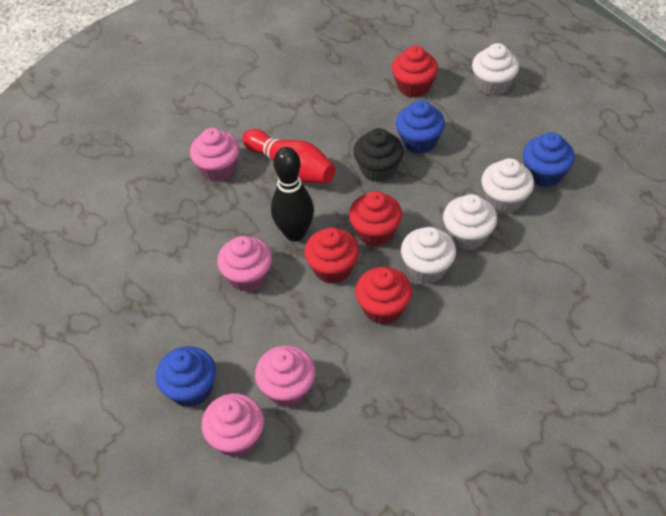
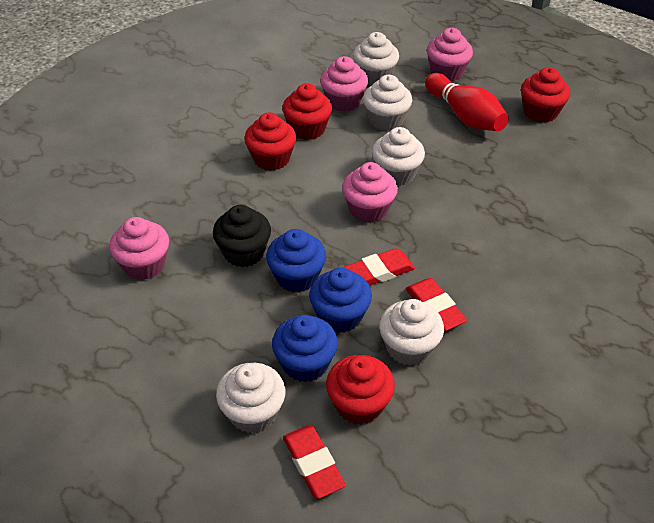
black bowling pin: [271,147,314,242] = 1 -> none = 0
red eraser: none = 0 -> [283,425,346,499] [343,248,415,286] [405,278,467,331] = 3
white cupcake: [401,227,456,283] [443,194,497,250] [472,43,519,96] [481,158,534,214] = 4 -> [216,363,285,433] [353,32,399,85] [363,75,412,131] [372,127,425,186] [379,299,444,366] = 5

